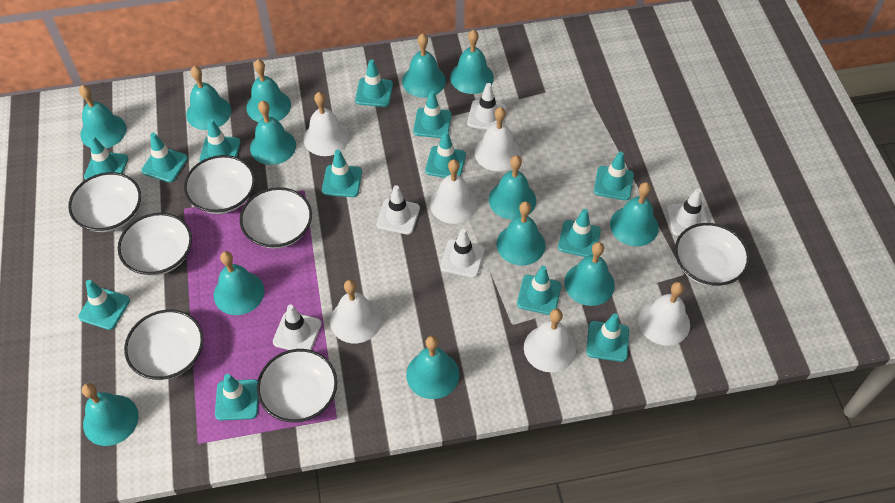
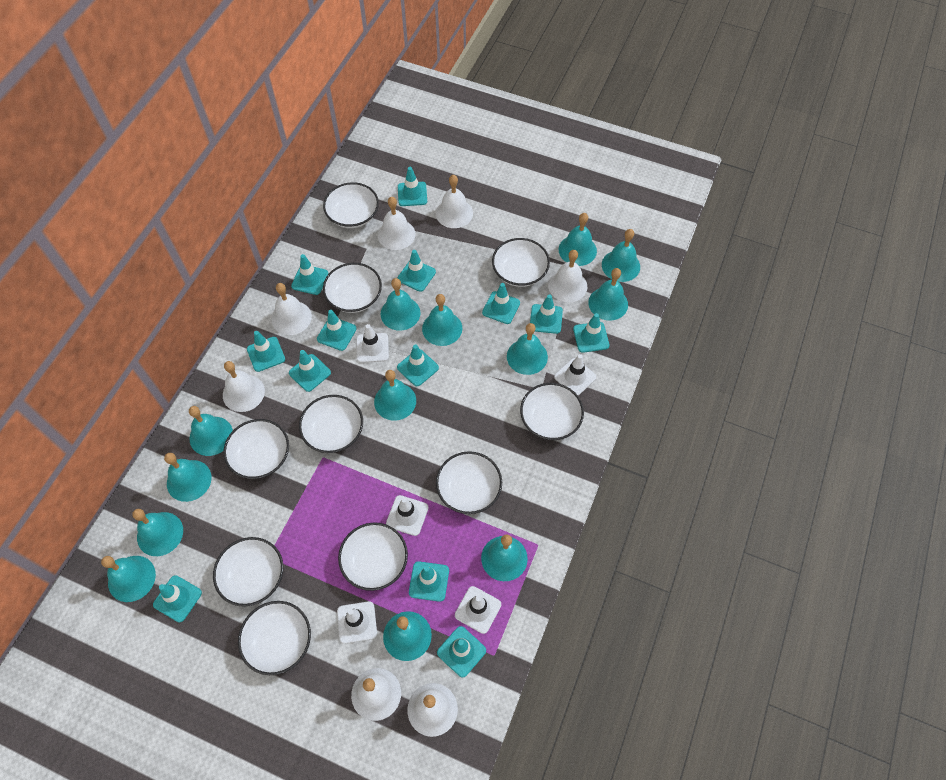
white bell: [304,92,349,156] [330,280,381,343] [430,159,477,224] [474,107,520,171] [524,309,576,372] [638,282,690,346] = 6 -> [223,361,265,412] [271,283,312,335] [351,668,401,721] [378,197,416,250] [407,683,458,737] [436,175,473,228] [548,250,587,302] = 7
white bowl: [68,172,141,232] [118,213,192,276] [124,310,204,380] [184,155,255,214] [240,187,312,249] [257,349,337,422] [675,223,750,286] = 7 -> [213,537,283,607] [223,419,289,479] [238,601,311,675] [299,395,363,453] [323,182,379,228] [323,263,382,313] [338,522,408,591] [436,451,502,514] [492,238,550,287] [520,383,584,440] = 10

